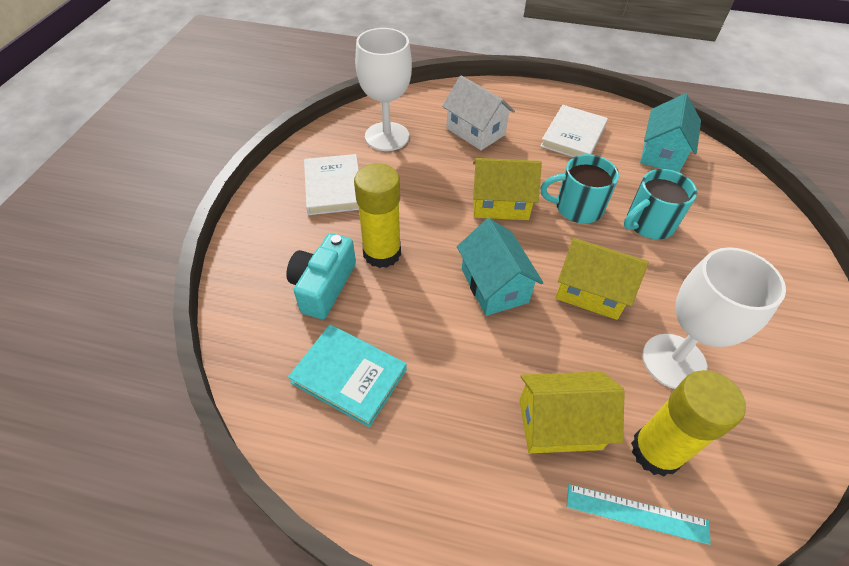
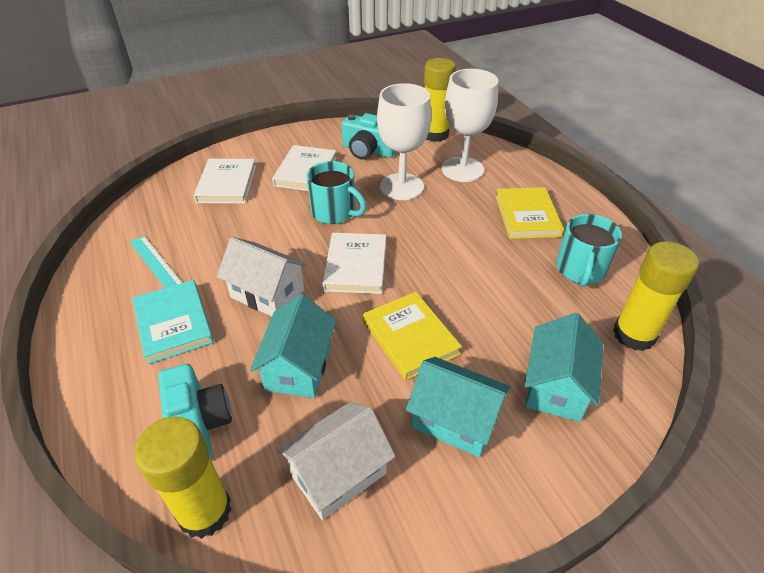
turquoise camera: [286,233,356,319] = 1 -> [158,364,232,459] [342,113,396,159] = 2
turquoise house: [457,218,543,316] [640,94,701,173] = 2 -> [250,294,336,398] [406,357,511,457] [525,313,603,422] = 3
white book: [304,154,359,215] [540,105,608,157] = 2 -> [194,159,256,204] [272,145,337,191] [322,233,386,294] = 3
white house: [442,75,515,150] = 1 -> [217,237,307,317] [276,402,396,520] = 2
yellow book: none = 0 -> [363,292,462,381] [495,187,564,239] = 2
yellow glue stick: [354,163,401,268] [631,370,746,477] = 2 -> [134,417,232,539] [424,58,456,142] [613,241,699,351] = 3
yellow house: [473,158,542,220] [519,372,625,453] [556,238,649,320] = 3 -> none = 0

